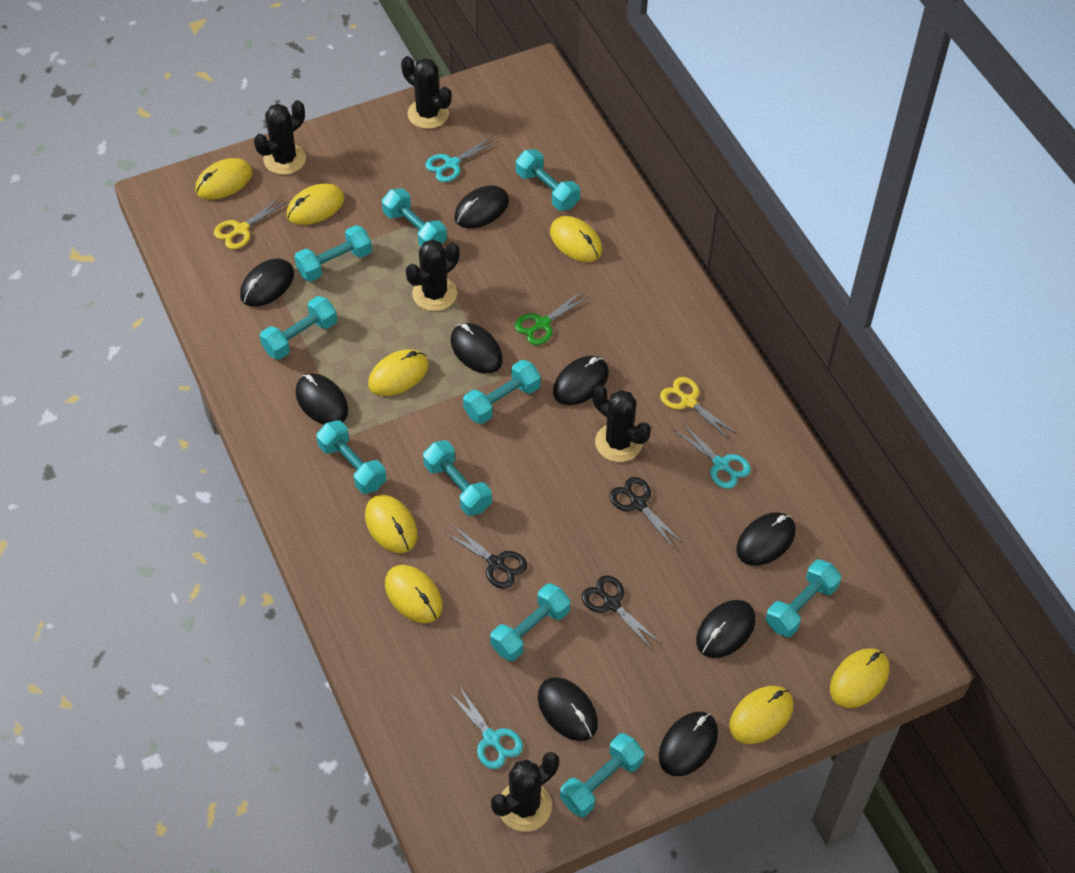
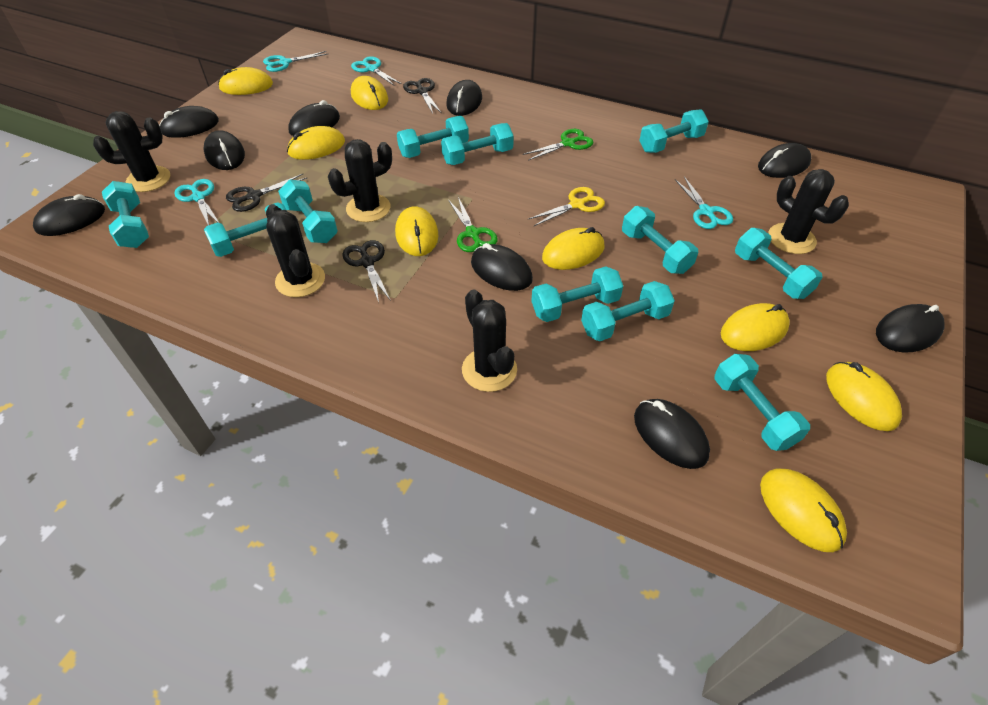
green scissors: [515,291,588,345] = 1 -> [448,197,498,252] [523,129,594,160] = 2
turquoise dumbbell: [260,296,337,360] [294,225,372,282] [316,420,386,494] [382,188,447,247] [423,440,492,516] [463,360,541,424] [490,584,570,661] [516,149,580,211] [560,733,645,817] [766,559,841,637] = 10 -> [102,181,149,248] [204,202,287,257] [278,179,338,243] [397,116,469,158] [441,123,514,165] [531,266,623,322] [581,281,675,341] [622,206,698,274] [639,109,709,153] [715,354,810,451] [735,228,822,299] = 11
turquoise scissors: [425,136,498,182] [449,686,523,769] [674,423,751,489] = 3 -> [174,179,219,225] [263,51,328,72] [351,56,402,86] [675,177,733,229] = 4
yellow scissors: [214,197,287,249] [660,377,737,439] = 2 -> [528,187,605,226] = 1

